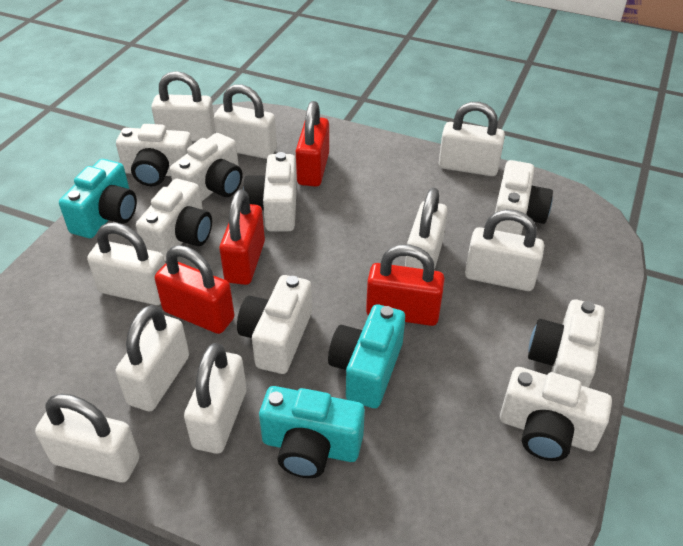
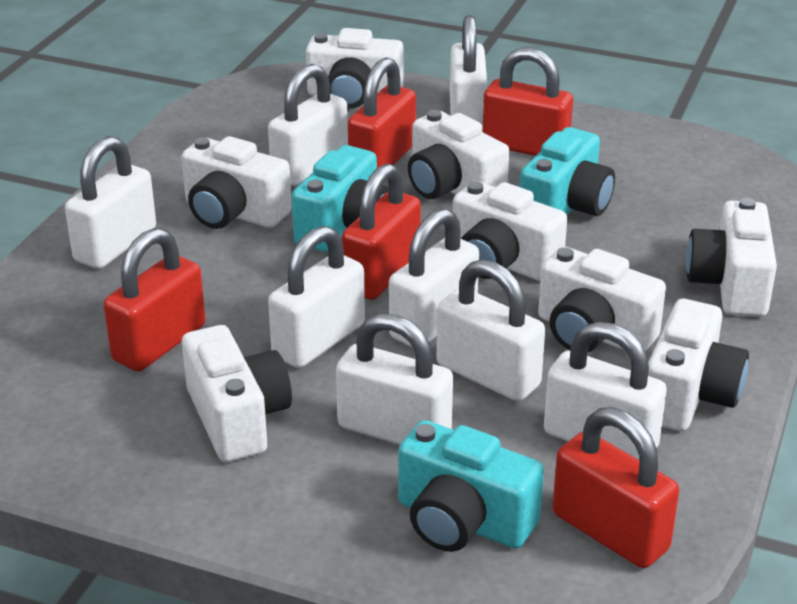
red padlock: [155,245,234,334] [219,190,265,285] [296,101,329,187] [366,245,445,326] = 4 -> [103,228,206,371] [341,163,421,300] [348,57,416,168] [482,48,573,156] [552,407,679,568] = 5
white padlock: [35,394,139,482] [87,223,165,305] [115,305,189,411] [151,71,215,141] [184,343,247,454] [214,84,277,159] [405,188,448,270] [439,102,505,176] [465,210,544,291] = 9 -> [65,136,156,269] [268,64,348,186] [268,226,365,368] [336,313,453,445] [389,208,479,348] [437,259,545,401] [450,15,487,130] [544,322,667,460] = 8

